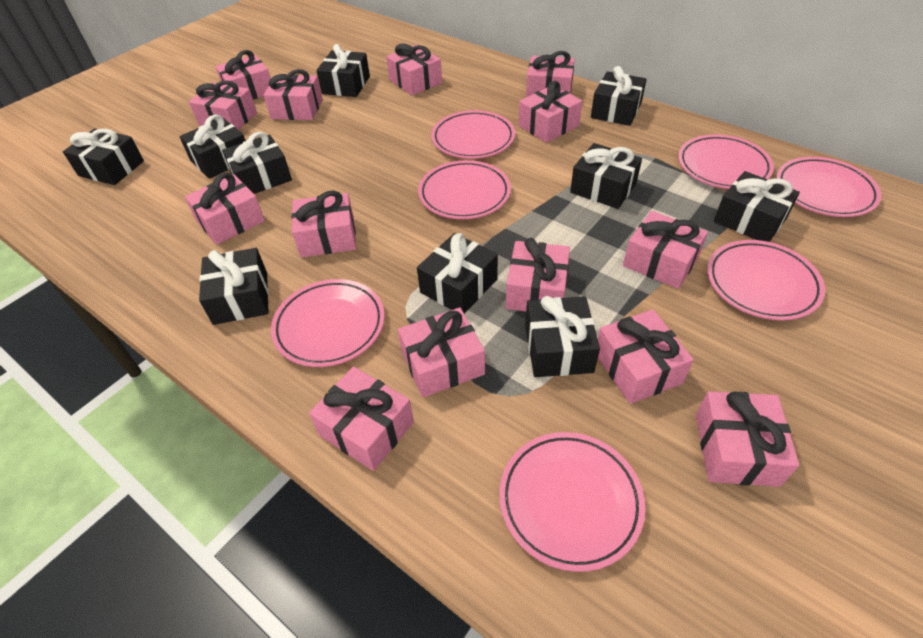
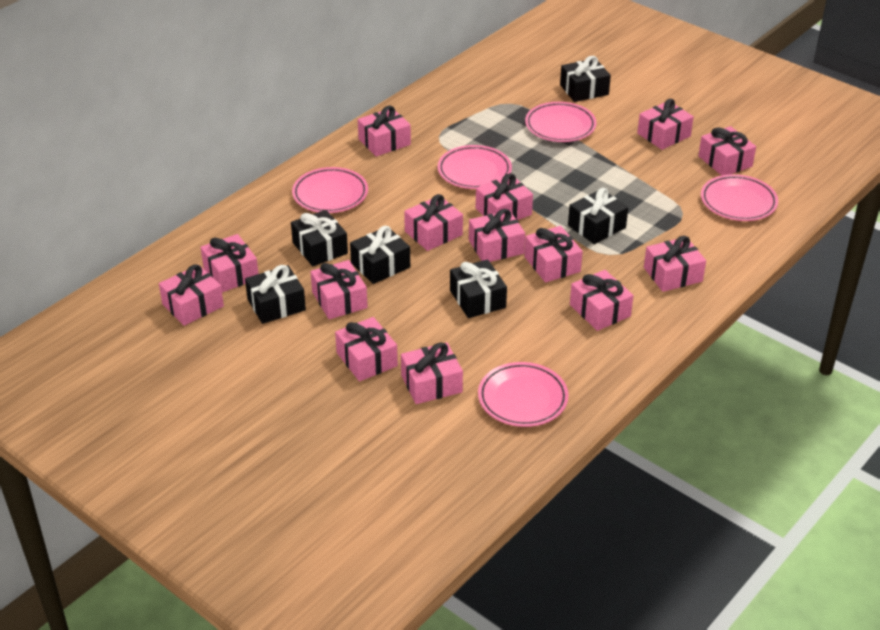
black gift: [63,128,144,185] [179,115,246,179] [199,248,269,325] [222,132,292,194] [316,44,370,97] [417,233,498,314] [525,296,600,377] [570,143,642,209] [591,66,647,126] [714,171,800,242] = 10 -> [245,265,306,324] [291,210,348,266] [350,226,410,284] [450,259,507,318] [560,56,611,102] [568,188,628,244] = 6
pink plate: [271,279,385,367] [418,160,511,219] [431,110,515,159] [499,432,645,572] [678,135,774,189] [707,240,825,321] [777,157,882,217] = 7 -> [292,167,368,213] [438,145,512,189] [478,362,569,427] [525,102,596,142] [701,174,778,221] = 5

